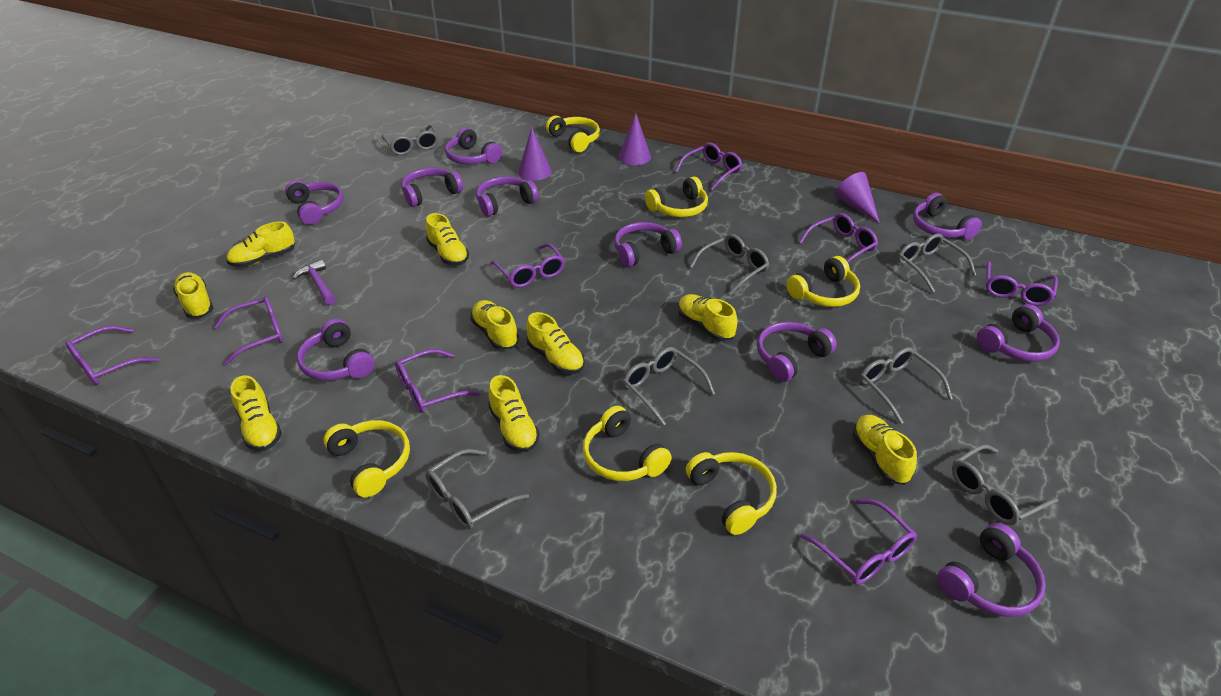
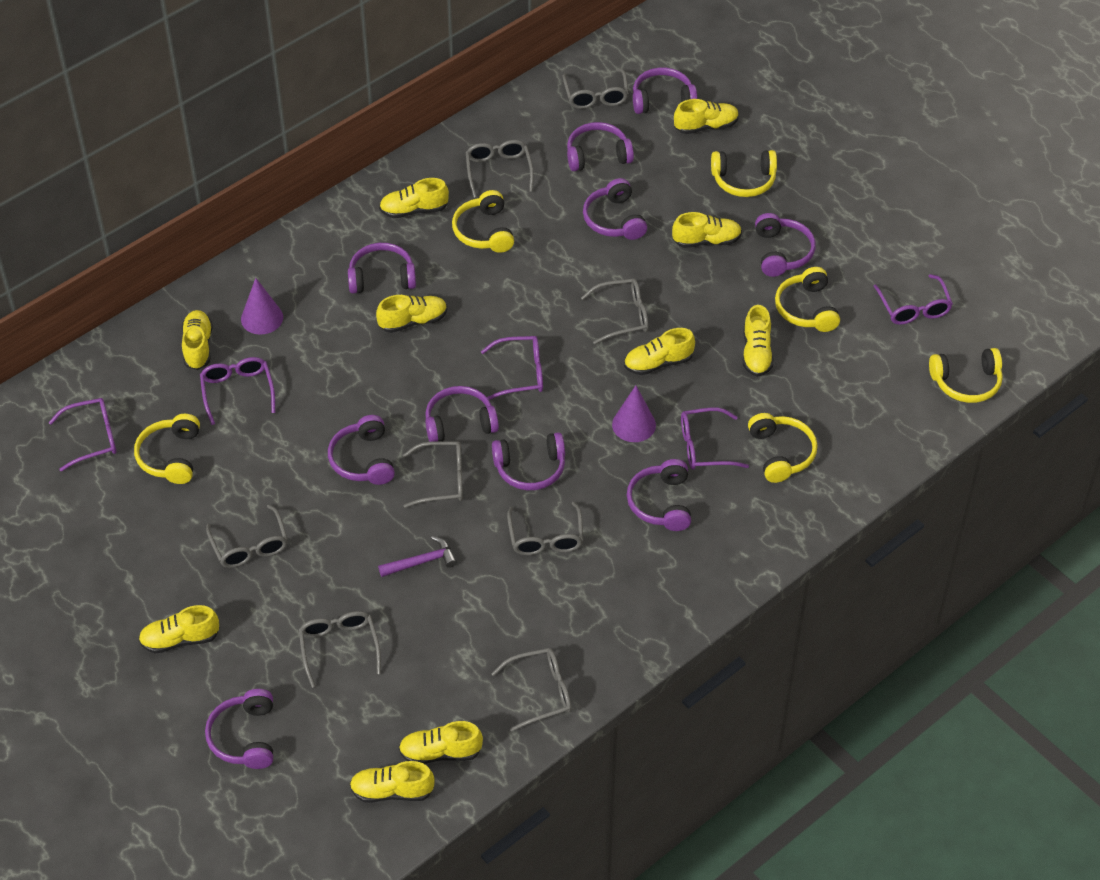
grey glasses: [381,125,439,155] [425,449,529,530] [623,347,715,426] [690,234,769,294] [860,347,953,424] [898,234,976,293] [952,445,1058,525] = 7 -> [206,505,288,568] [299,611,381,688] [403,441,463,508] [466,140,534,198] [491,648,571,732] [507,502,583,555] [562,68,629,109] [581,279,648,344] = 8
purple cone: [518,127,552,181] [618,113,651,165] [835,172,880,223] = 3 -> [241,278,283,335] [612,385,656,442] = 2
purple glasses: [65,326,159,385] [214,296,284,365] [395,349,481,413] [490,243,565,288] [675,142,742,190] [799,213,878,263] [800,499,917,584] [986,261,1058,306] = 8 -> [49,398,117,471] [200,357,275,425] [481,336,543,400] [681,407,749,470] [873,274,953,325] = 5
yellow shoe: [173,272,213,318] [226,221,295,267] [230,375,282,451] [426,213,469,266] [470,300,519,350] [488,375,540,452] [526,312,585,374] [678,294,738,341] [853,415,917,485] = 9 -> [138,605,219,653] [182,310,213,370] [350,761,435,803] [376,295,447,333] [379,178,449,218] [399,721,483,764] [624,328,695,375] [672,212,742,248] [674,99,739,134] [743,305,773,377] = 10

